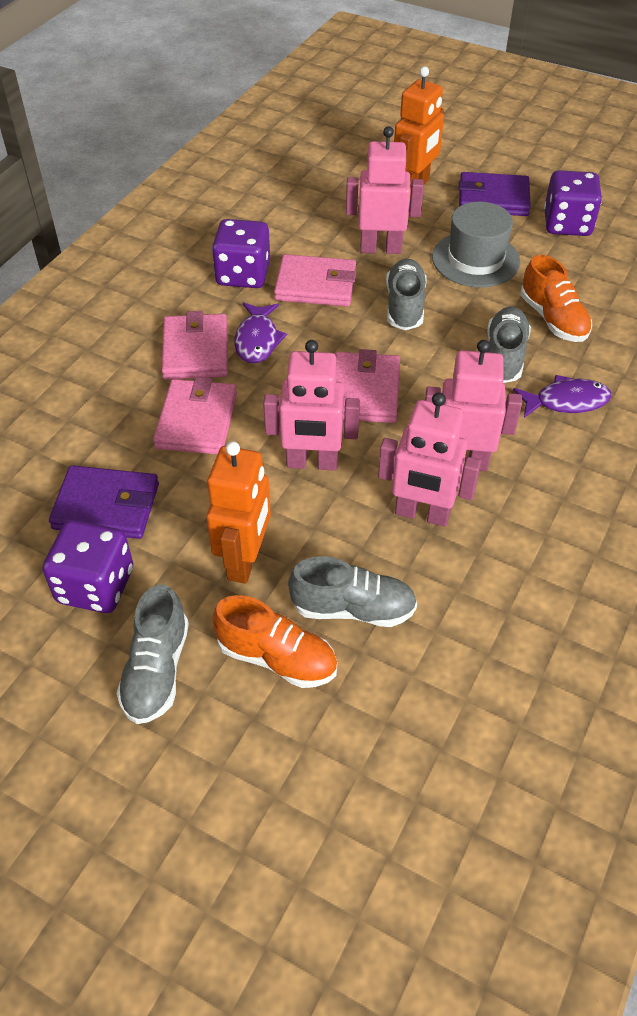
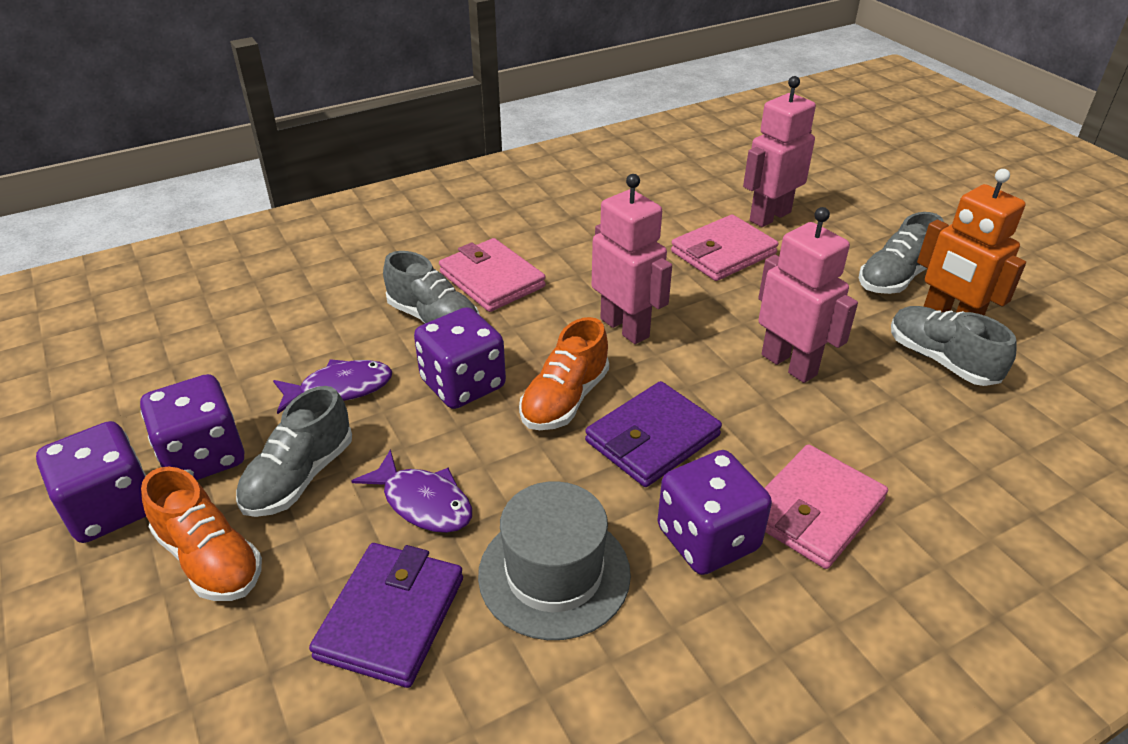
orange robot: [206,441,271,584] [394,66,444,196] = 2 -> [917,169,1026,316] = 1
pink robot: [263,340,360,471] [346,126,424,254] [378,393,481,527] [425,340,522,471] = 4 -> [592,174,672,344] [743,76,816,227] [758,207,858,383] = 3
pink wallet: [153,377,237,454] [162,311,228,380] [274,254,356,306] [335,349,400,423] = 4 -> [439,238,546,312] [671,215,778,281] [765,444,888,569] = 3
purple dice: [42,520,133,613] [212,219,270,288] [544,170,602,236] = 3 -> [36,421,146,543] [140,374,245,480] [414,307,506,409] [657,450,772,575] = 4

